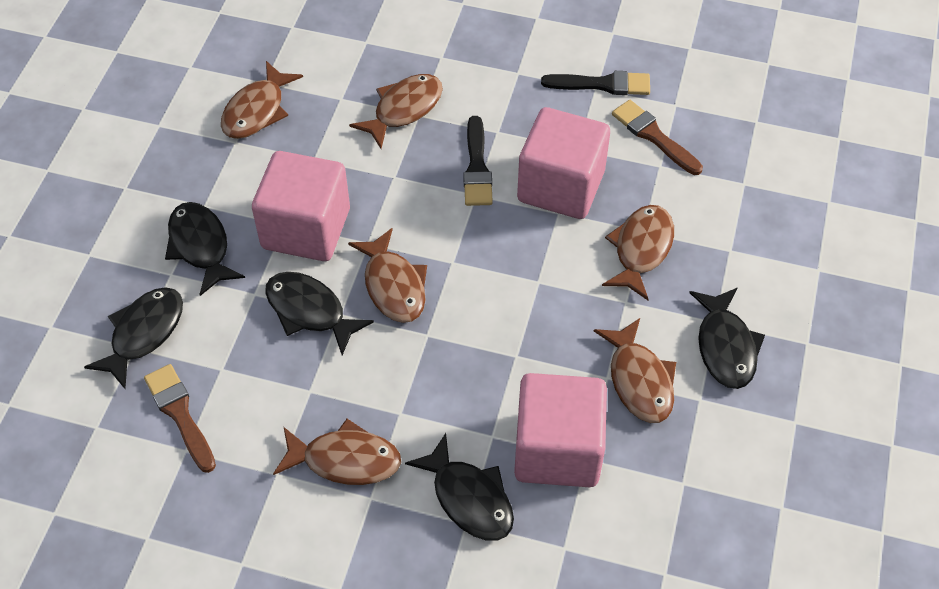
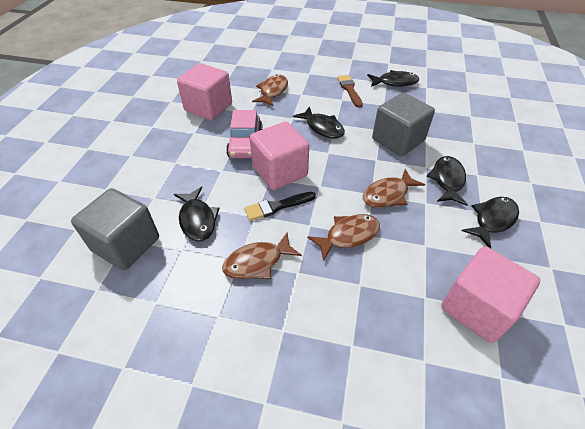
black brush: [463,116,493,206] [541,71,650,95] = 2 -> [244,192,316,221] = 1
brown brush: [144,364,216,473] [612,100,703,175] = 2 -> [337,75,363,108] = 1
brown fish: [221,61,303,139] [273,419,401,485] [348,228,427,323] [349,74,443,149] [594,318,676,423] [602,205,674,300] = 6 -> [222,232,302,279] [252,75,288,106] [307,214,380,261] [363,169,425,208] = 4
grey cube: none = 0 -> [71,188,159,270] [372,93,435,156] = 2
pink car: none = 0 -> [226,110,263,158] = 1

